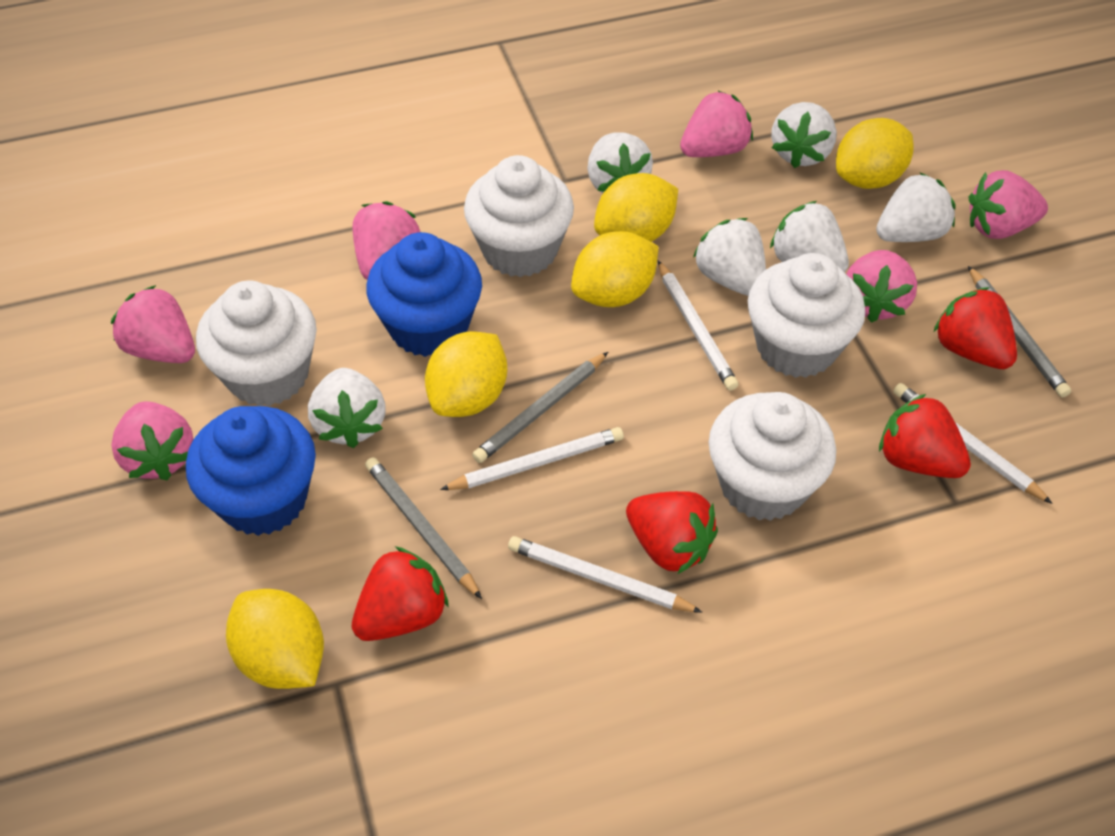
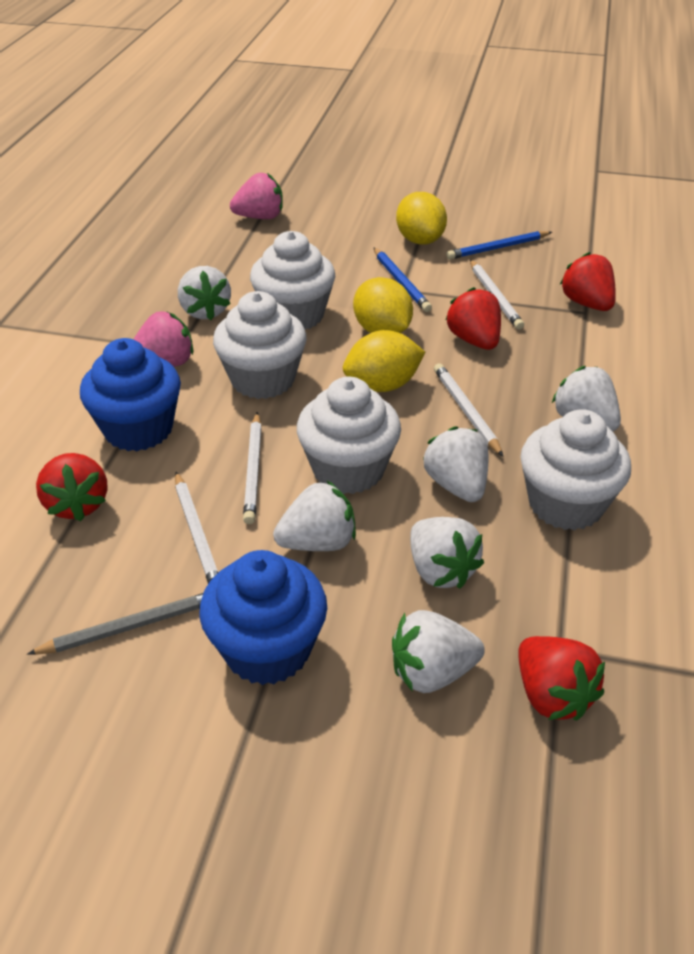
blue pencil: none = 0 -> [373,247,432,312] [446,231,552,260] = 2
grey pencil: [365,457,482,599] [472,352,608,463] [968,266,1071,397] = 3 -> [27,593,203,655] = 1
pink strawberry: [111,285,195,363] [111,401,194,480] [352,201,420,280] [680,90,753,157] [846,250,917,323] [969,170,1048,239] = 6 -> [133,311,193,367] [230,173,283,219] = 2
yellow lemon: [226,589,324,689] [425,331,507,417] [571,231,659,307] [594,173,678,242] [836,118,914,189] = 5 -> [343,330,425,392] [353,277,413,333] [396,192,447,245] = 3

